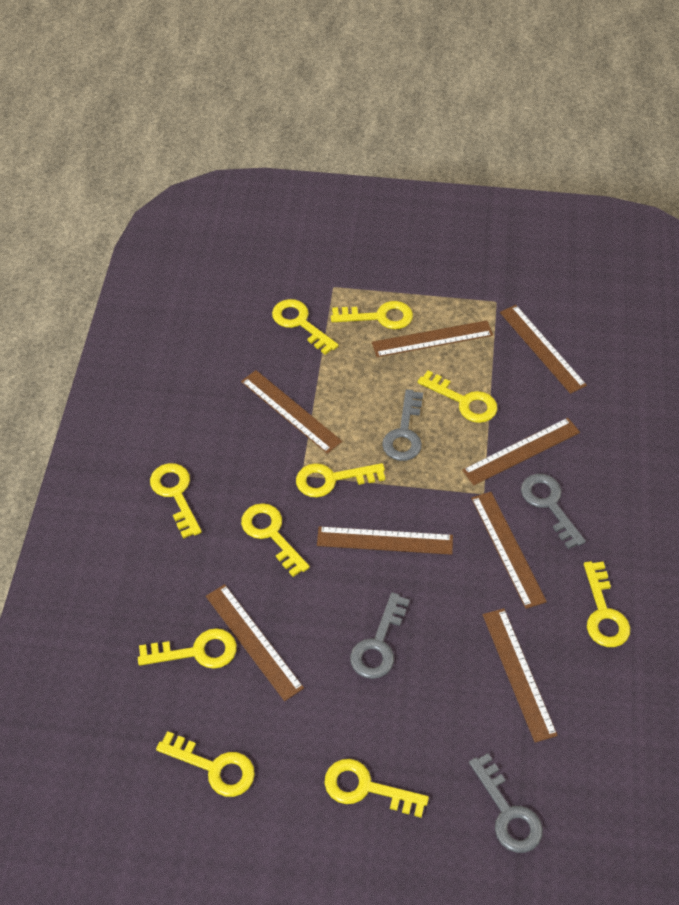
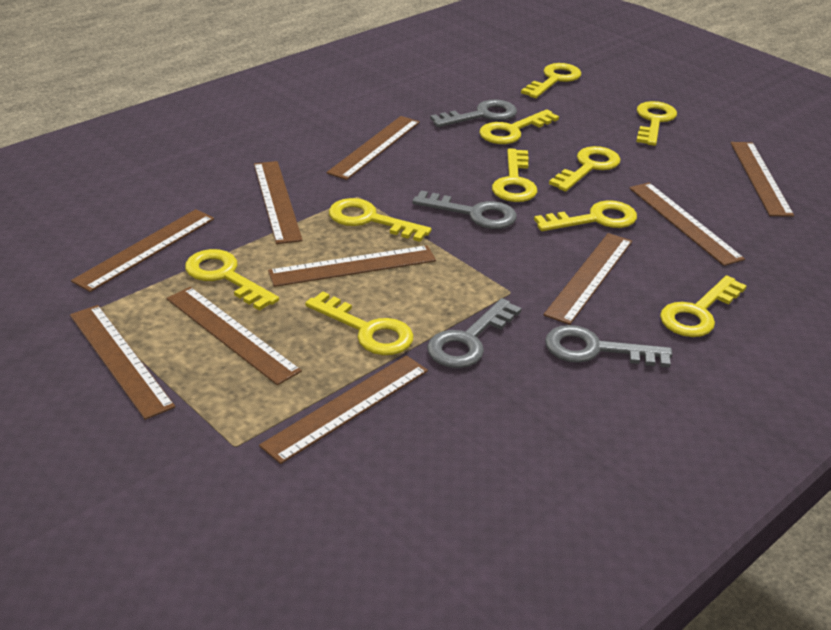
brown ruler: [206,584,304,701] [241,370,342,454] [317,526,453,555] [372,320,493,357] [462,418,580,485] [471,492,547,609] [483,608,558,742] [500,305,587,394] = 8 -> [70,305,175,420] [71,209,214,292] [167,287,302,385] [254,161,303,244] [259,355,428,464] [268,245,436,287] [327,116,420,180] [544,233,632,325] [629,183,745,266] [731,142,794,217] = 10

